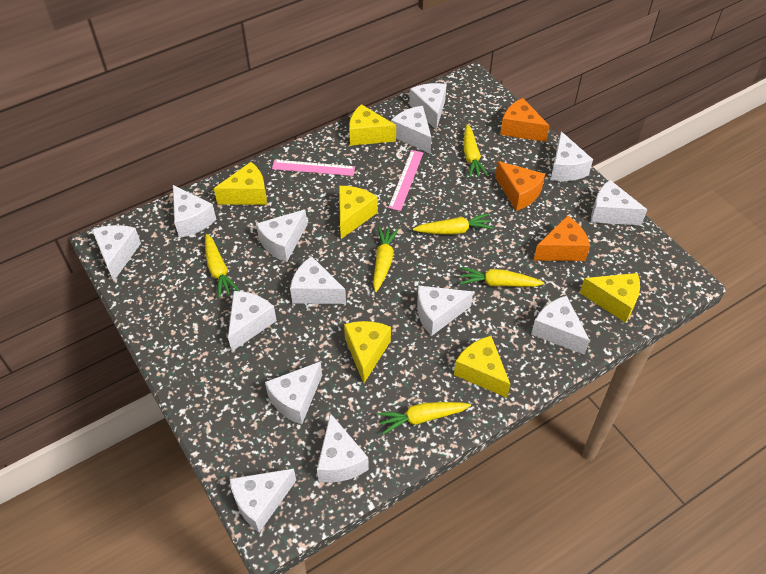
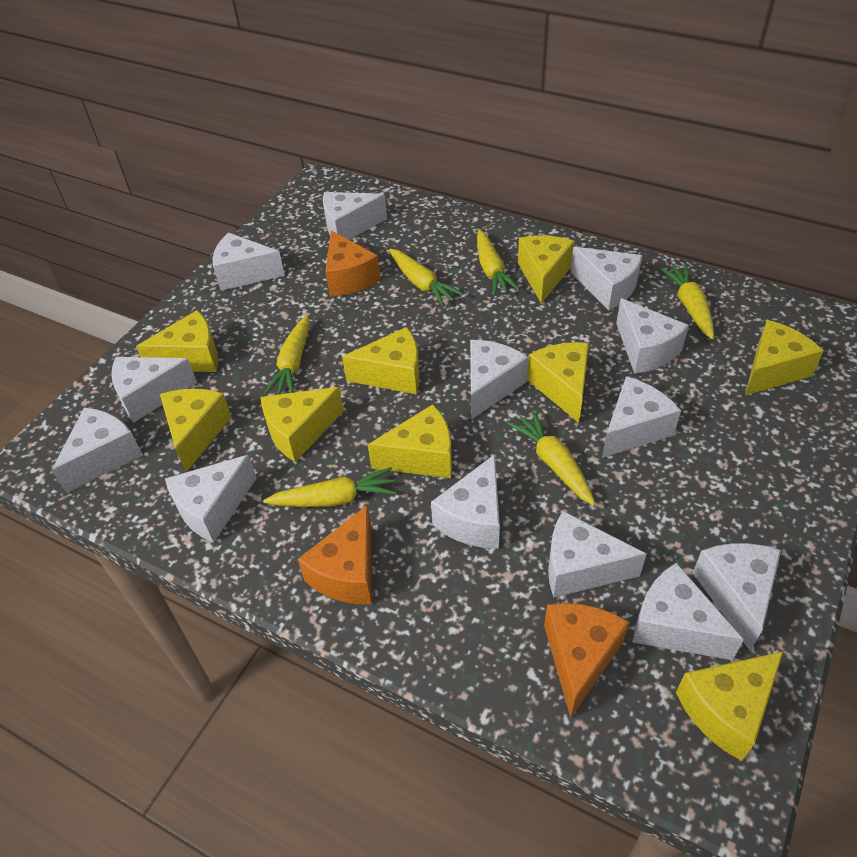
pink ruler: [272,160,355,176] [388,150,423,211] = 2 -> none = 0
white cheese: [92,225,141,281] [173,185,216,238] [228,291,277,351] [230,468,296,532] [256,209,307,262] [265,361,322,425] [290,256,346,304] [317,413,369,483] [391,106,432,154] [409,83,447,130] [417,285,473,336] [531,295,590,355] [551,131,593,181] [591,180,647,225] = 14 -> [52,408,143,493] [111,357,197,423] [165,455,257,543] [212,232,285,291] [323,192,387,240] [431,454,500,549] [470,340,529,420] [548,511,647,598] [571,247,642,311] [602,376,681,458] [616,298,689,374] [633,563,744,660] [693,543,781,651] = 13
yellow cheese: [214,162,267,205] [339,186,378,239] [344,321,391,384] [349,104,396,146] [454,336,511,398] [580,273,640,323] = 6 -> [136,310,218,372] [160,389,232,472] [261,387,344,462] [342,327,420,395] [368,404,452,478] [518,235,575,304] [527,342,589,423] [676,651,784,761] [745,320,824,395] = 9

